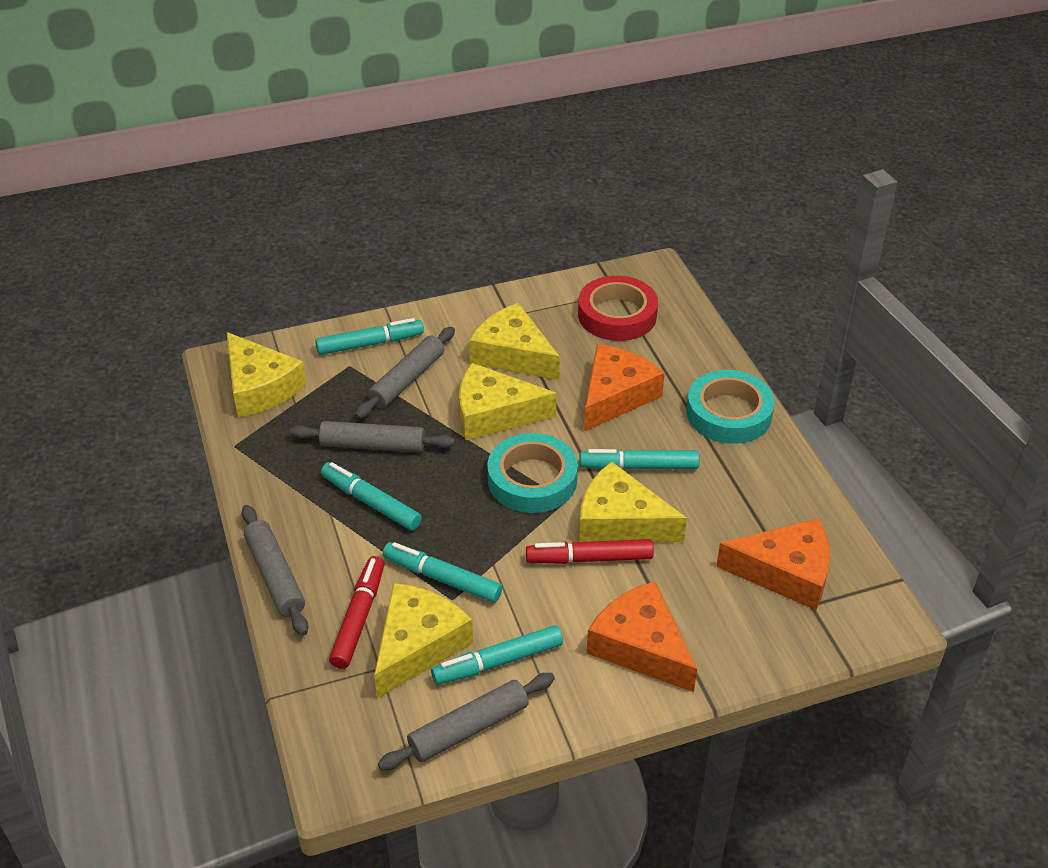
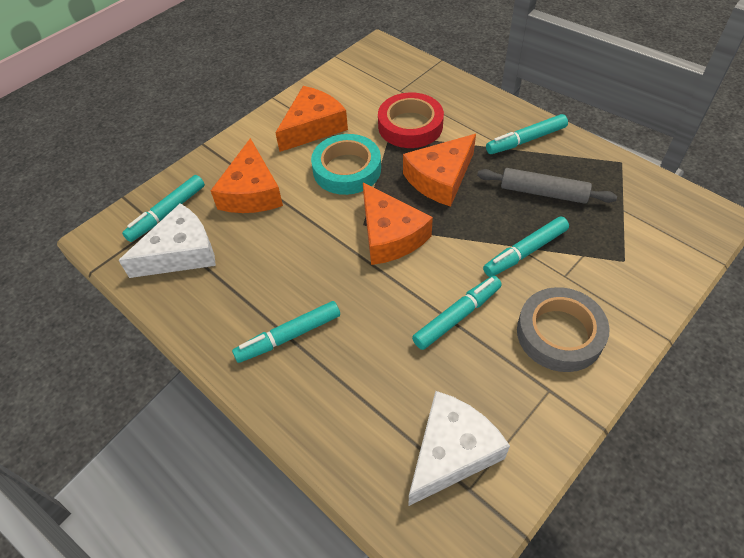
grey rolling pin: [242,505,308,636] [290,421,455,453] [355,327,455,419] [378,673,555,770] = 4 -> [477,168,617,204] = 1
grey tape: none = 0 -> [517,287,610,372] = 1
orange cheese: [584,344,665,431] [587,581,697,692] [716,518,830,610] = 3 -> [211,138,283,213] [275,86,348,152] [363,183,433,265] [403,134,476,207] = 4
red marker: [329,556,384,669] [526,539,654,564] = 2 -> none = 0
turquoise tape: [487,433,578,513] [686,370,774,444] = 2 -> [311,134,381,195] = 1
white cheese: none = 0 -> [118,203,216,278] [409,391,510,506] = 2
yellow cheese: [227,332,306,417] [374,583,473,698] [459,363,556,441] [469,303,560,380] [579,462,687,542] = 5 -> none = 0

